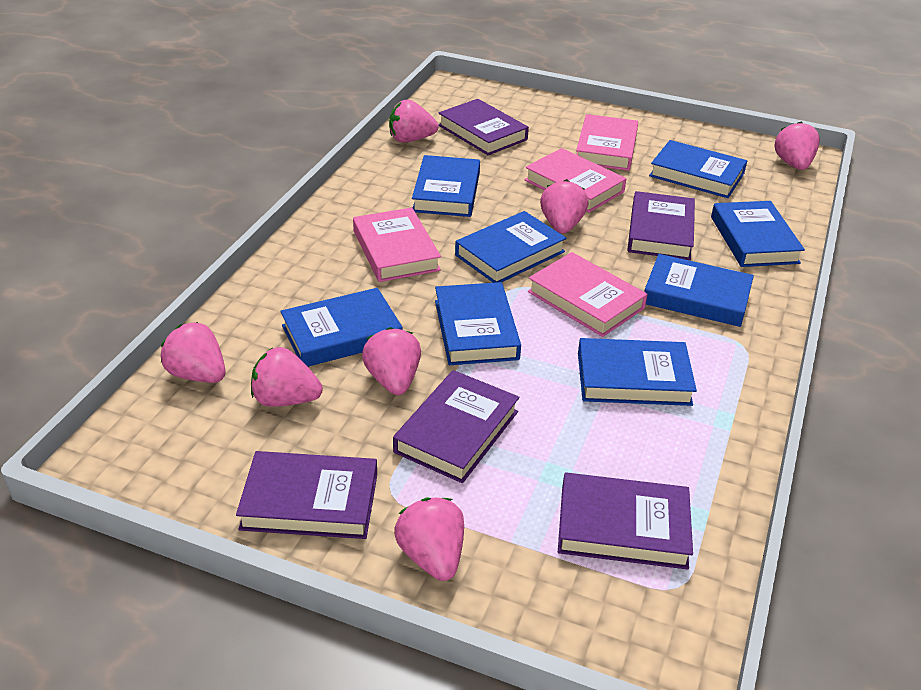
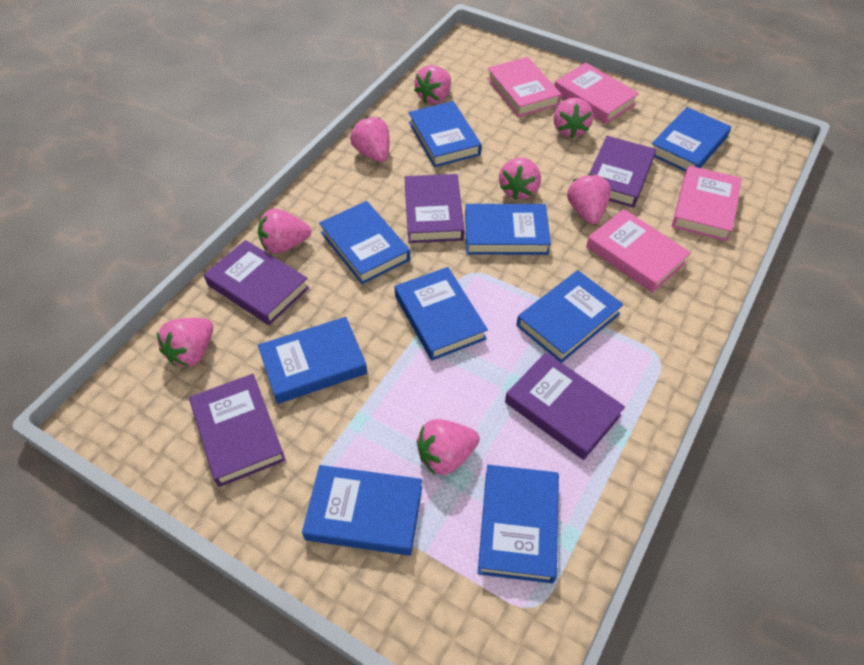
blue book: [280,288,403,367] [412,155,480,217] [435,282,521,365] [455,211,567,283] [578,338,697,406] [644,254,754,327] [649,140,747,198] [711,201,805,267] = 8 -> [258,317,367,404] [302,465,422,556] [319,201,410,284] [394,267,488,361] [408,101,482,167] [465,204,551,255] [478,465,559,584] [516,270,623,363] [652,107,731,172] = 9
pink strawberry: [161,322,225,383] [251,347,323,407] [362,327,421,395] [389,100,438,143] [394,497,464,581] [540,179,588,233] [774,121,820,170] = 7 -> [157,318,213,367] [258,209,311,254] [350,117,389,162] [414,65,451,104] [417,419,480,475] [499,158,541,200] [554,98,593,138] [567,174,611,224] = 8

